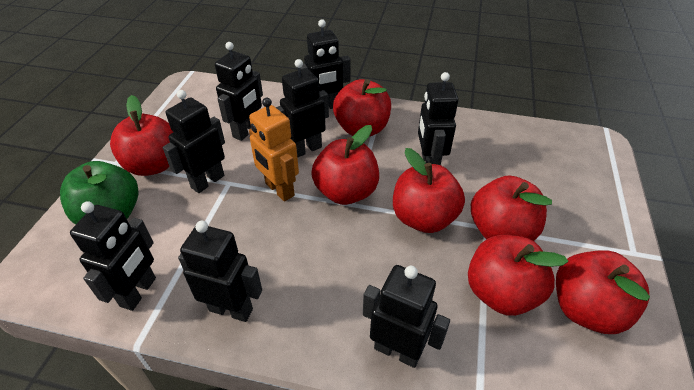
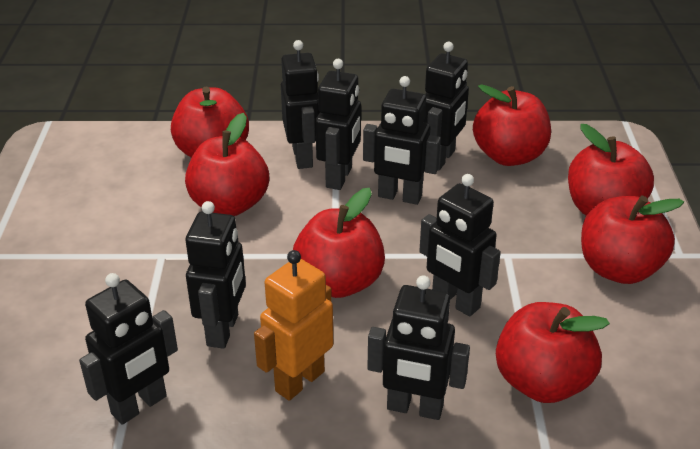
green apple: [60,161,139,224] = 1 -> none = 0

